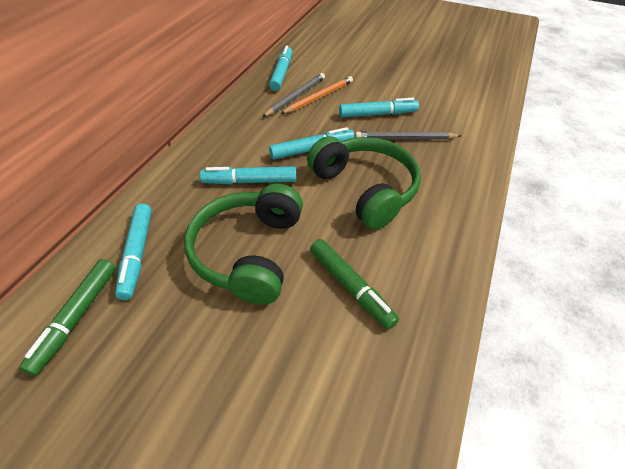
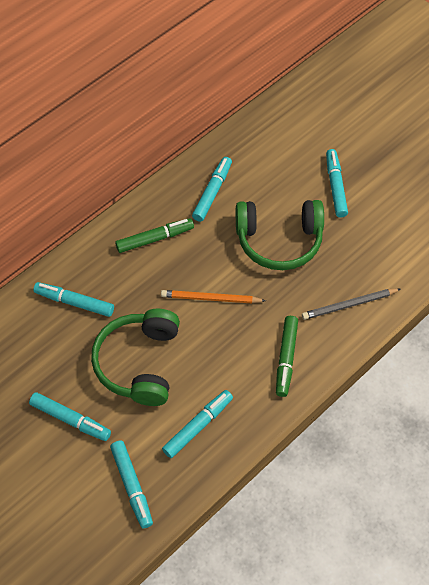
grey pencil: [263,73,325,117] [355,132,461,139] = 2 -> [302,288,401,320] = 1
turquoise marker: [115,203,152,300] [200,167,296,184] [269,46,292,91] [269,127,355,159] [339,98,419,118] = 5 -> [29,392,111,441] [33,282,114,317] [110,440,153,528] [162,390,233,458] [192,157,232,222] [326,149,348,218] = 6

